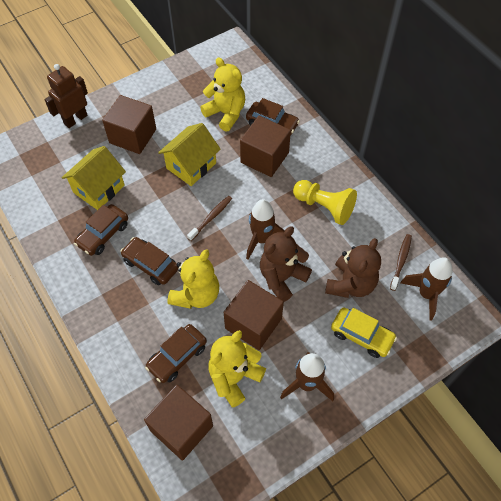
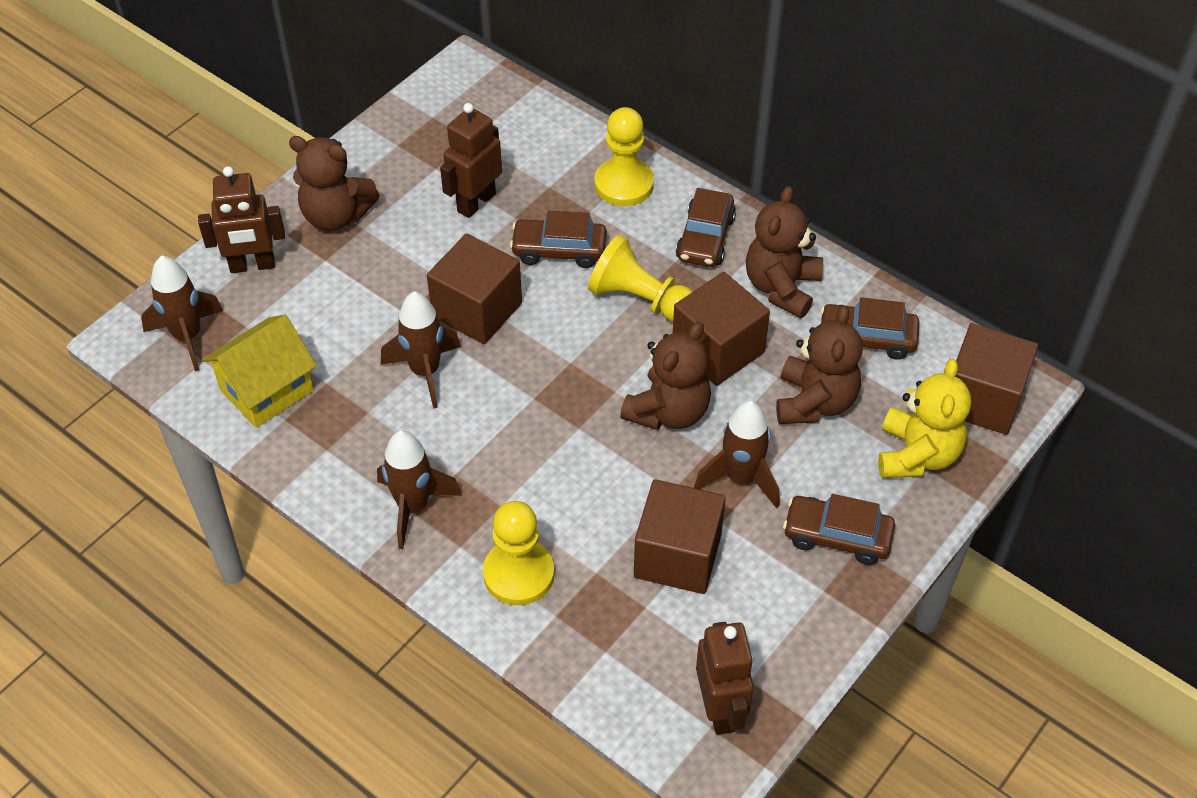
brown robot: [45,64,88,128] = 1 -> [198,166,285,273] [440,103,502,218] [696,622,754,735] = 3
brown rocket: [246,199,285,260] [280,352,334,401] [401,257,452,321] = 3 -> [141,255,223,372] [377,430,462,549] [381,291,461,409] [694,400,780,508] = 4
brown teddy bear: [260,226,312,302] [325,238,381,298] = 2 -> [289,136,380,231] [620,322,711,430] [746,186,823,318] [776,305,863,424] = 4
brown toothbrush: [187,196,232,241] [390,234,412,291] = 2 -> none = 0
yellow car: [331,307,397,358] = 1 -> none = 0
yellow house: [62,146,126,210] [158,123,221,186] = 2 -> [202,315,317,428] = 1
yellow pawn: [293,180,357,225] = 1 -> [483,501,554,605] [588,235,693,321] [595,107,654,206] = 3
yellow teddy bear: [167,249,219,309] [200,57,245,132] [208,330,266,407] = 3 -> [878,359,971,478] = 1

